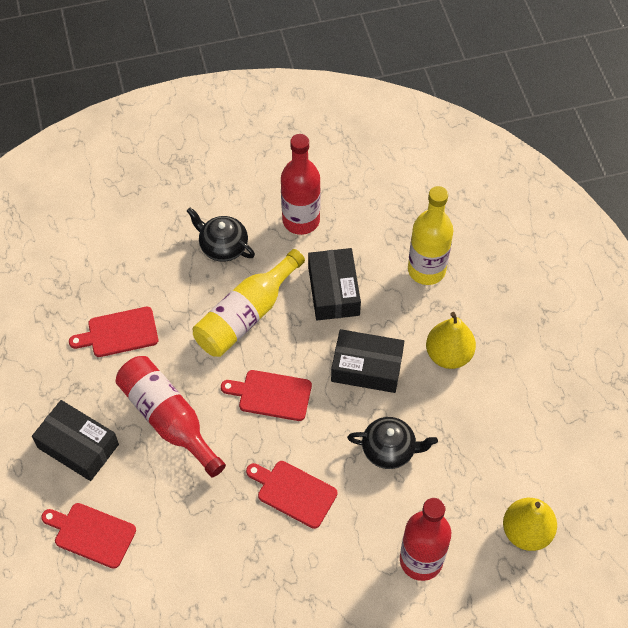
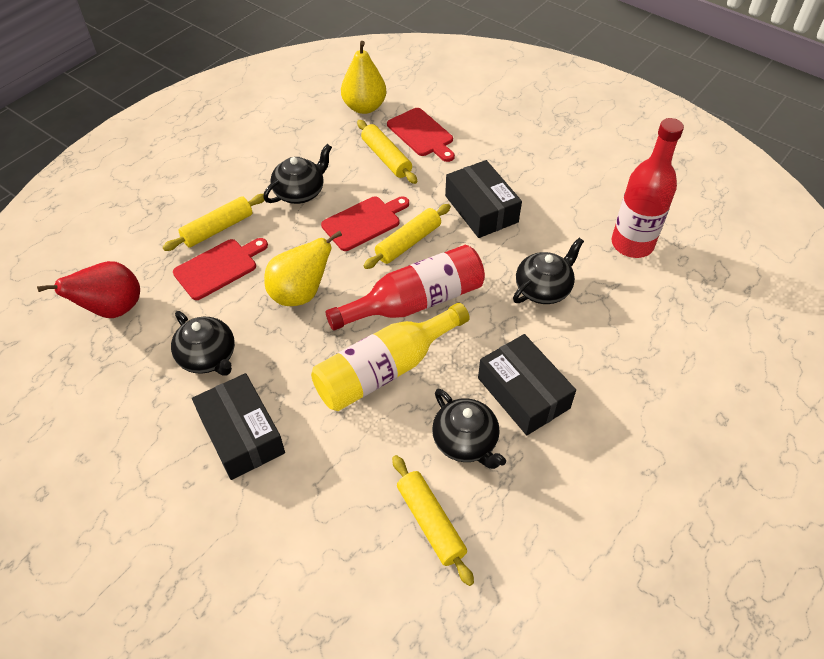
black teapot: [187,207,255,262] [347,417,438,469] = 2 -> [171,311,235,376] [263,144,332,204] [432,389,506,469] [513,238,584,304] = 4
red bottle: [116,356,226,477] [281,134,321,235] [400,498,451,581] = 3 -> [326,245,485,331] [612,118,684,258] = 2
red cutting board: [41,503,136,569] [69,307,158,357] [221,370,312,421] [246,461,338,529] = 4 -> [173,238,268,300] [321,196,409,251] [387,108,455,162] = 3
red pear: none = 0 -> [37,261,140,318] = 1
yellow bottle: [193,249,305,357] [408,186,453,285] = 2 -> [311,303,470,411] = 1
yellow rolling pin: none = 0 -> [162,194,265,251] [357,120,417,184] [363,204,451,269] [392,455,474,586] = 4

